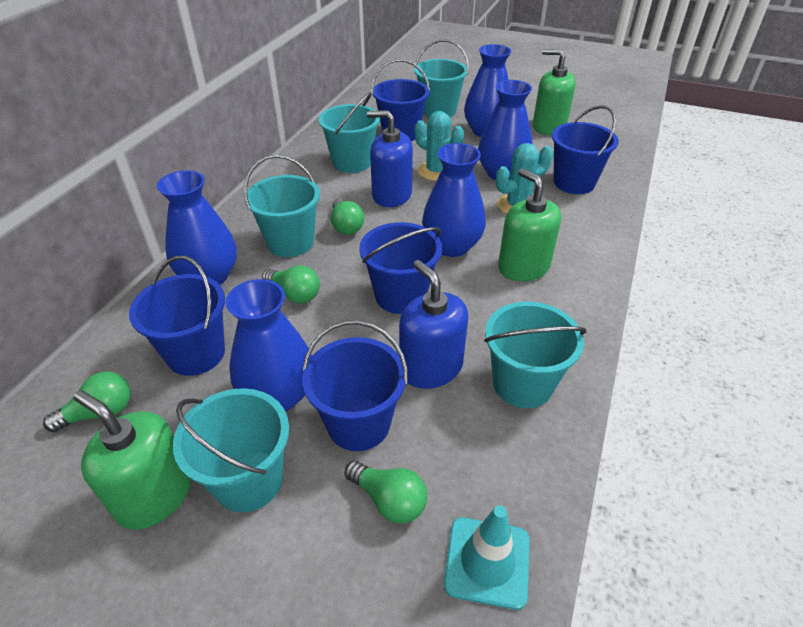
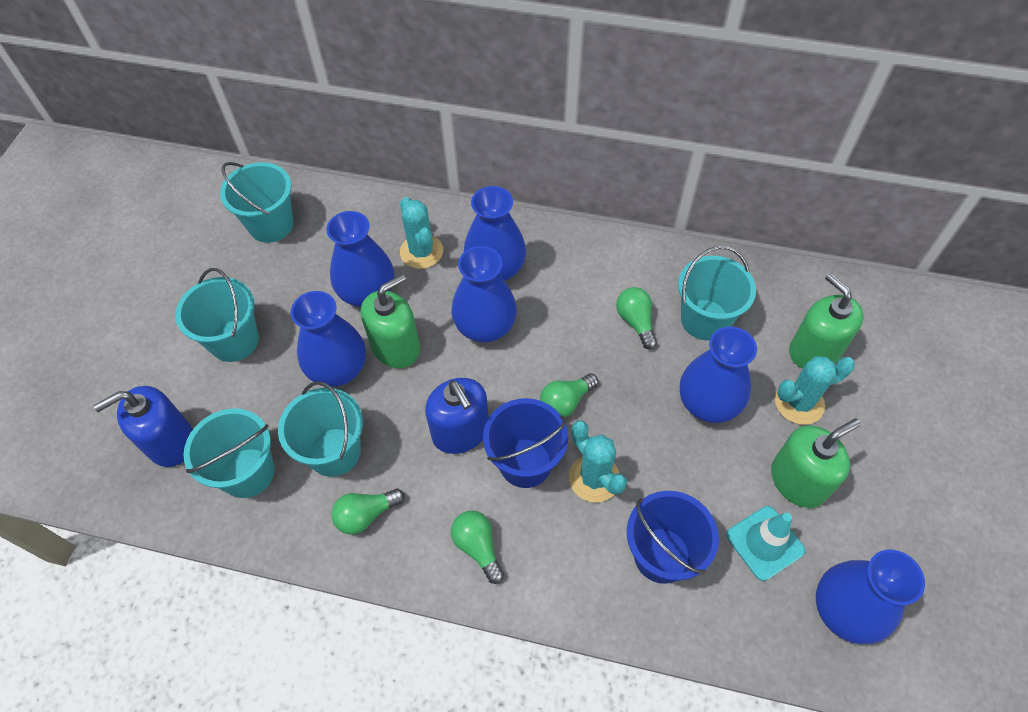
blue bucket: [129,256,225,376] [302,320,408,451] [359,222,442,314] [371,59,430,141] [552,105,619,194] = 5 -> [483,398,568,488] [627,491,719,584] = 2
blue vase: [157,170,237,285] [225,279,312,411] [422,143,486,257] [464,44,512,137] [478,80,533,180] = 5 -> [291,291,366,387] [326,211,394,307] [451,246,517,342] [464,186,526,281] [680,326,757,423] [816,550,925,644] = 6
turquoise cactus: [415,111,464,181] [496,143,553,214] = 2 -> [400,197,443,269] [569,421,627,502] [775,356,855,425] = 3

